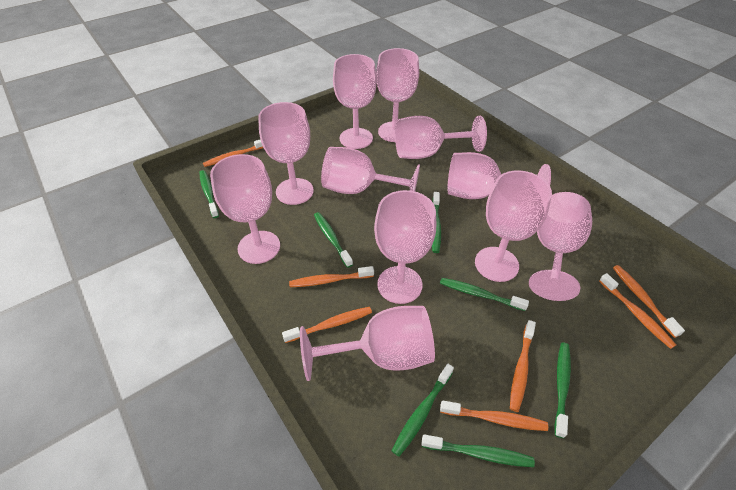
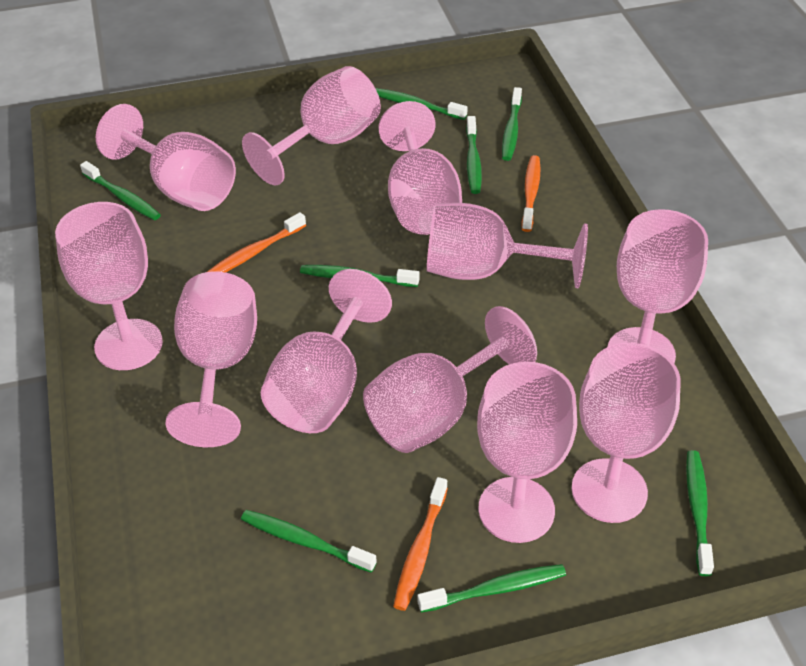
green toothbrush: [199,170,219,218] [314,212,353,268] [392,364,454,457] [421,434,535,467] [432,192,441,253] [440,278,529,311] [554,343,571,438] = 7 -> [80,161,161,220] [241,510,377,573] [300,265,420,287] [375,88,468,120] [417,564,566,613] [466,116,482,194] [502,87,522,161] [686,450,714,577] = 8
orange toothbrush: [203,139,263,167] [282,307,372,343] [289,266,374,287] [440,401,548,431] [510,320,536,412] [599,273,676,349] [613,265,685,338] = 7 -> [207,212,306,272] [393,477,448,611] [521,155,541,232] = 3

